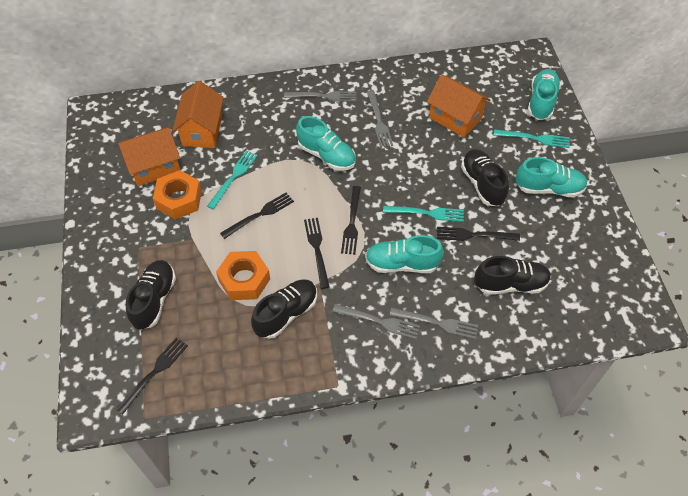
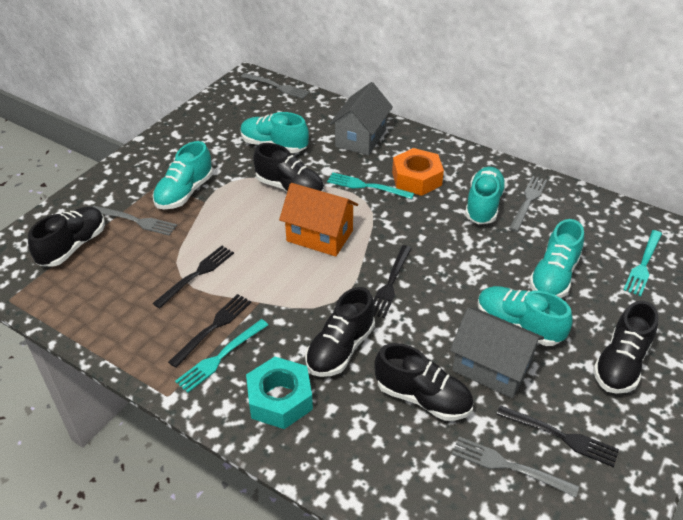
black fork: [116,337,188,415] [220,193,294,239] [304,218,330,289] [341,186,361,255] [437,227,520,241] = 5 -> [153,246,234,309] [168,294,251,368] [374,245,412,318] [496,405,619,467] = 4
black shoe: [126,260,176,330] [251,279,317,339] [461,149,509,206] [474,256,551,295] = 4 -> [28,206,105,267] [253,143,324,192] [305,287,375,377] [374,343,473,421] [593,301,659,394] = 5
grey house: none = 0 -> [329,82,393,155] [450,308,544,398] = 2
orange house: [118,127,180,186] [172,81,224,148] [427,74,490,138] = 3 -> [279,183,358,257] = 1
orange nut: [153,170,202,220] [216,251,270,300] = 2 -> [392,148,444,196] = 1
turquoise nut: none = 0 -> [246,357,313,429] = 1
turquoise shoe: [296,116,356,171] [365,235,444,273] [516,157,588,198] [528,69,561,120] = 4 -> [153,141,213,209] [240,112,309,153] [465,167,506,224] [477,286,573,346] [529,219,584,298] = 5

